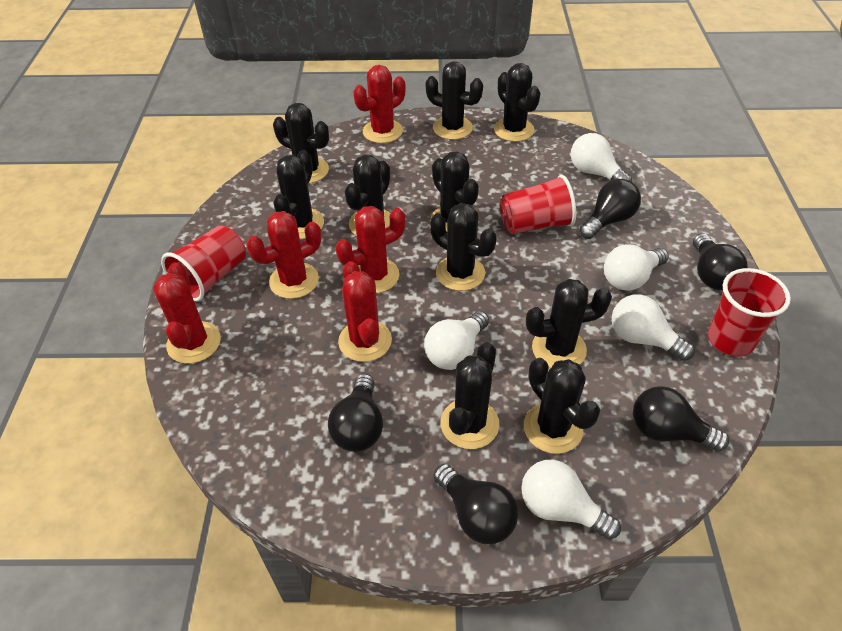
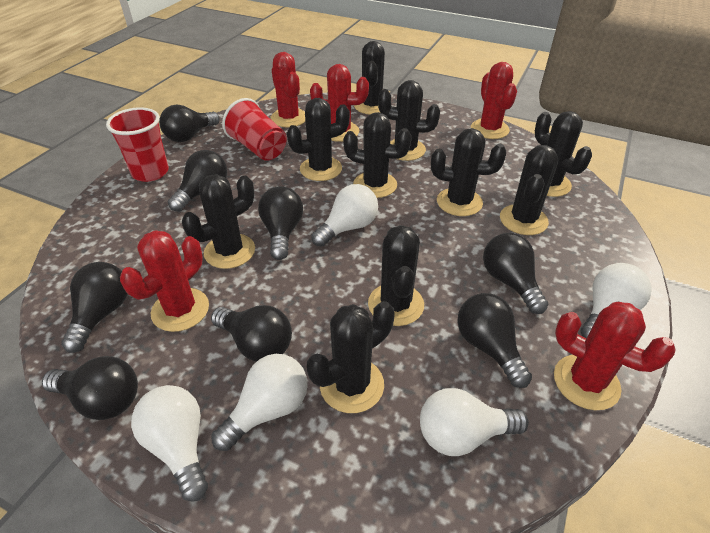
black light bulb: [328,373,383,452] [433,464,518,544] [579,179,641,239] [633,386,729,451] [693,233,748,290] = 5 -> [42,356,138,420] [61,262,127,353] [159,105,220,142] [168,150,227,211] [211,305,292,362] [258,186,303,260] [457,293,532,388] [483,233,548,314] = 8
red cup: [161,225,246,301] [500,175,576,234] [708,268,791,357] = 3 -> [106,107,169,182] [222,98,287,161] = 2

